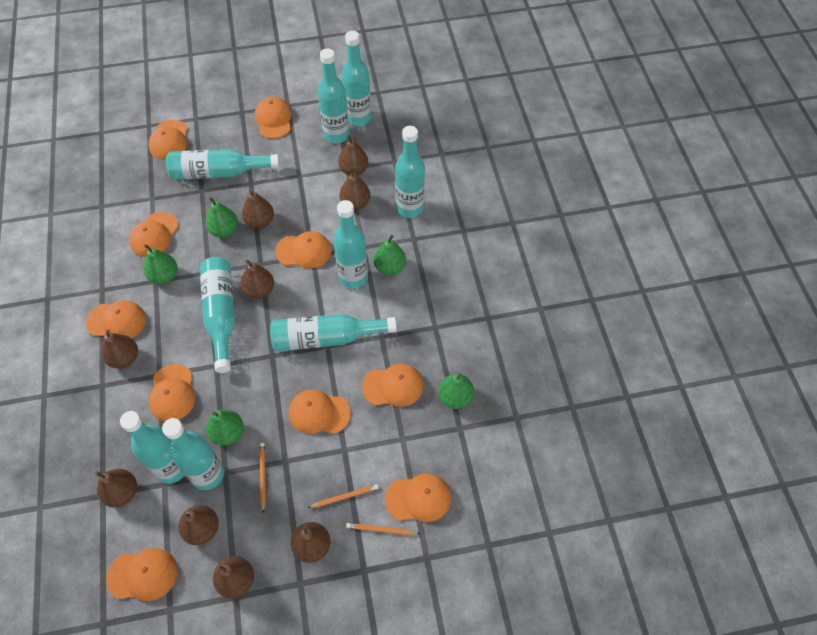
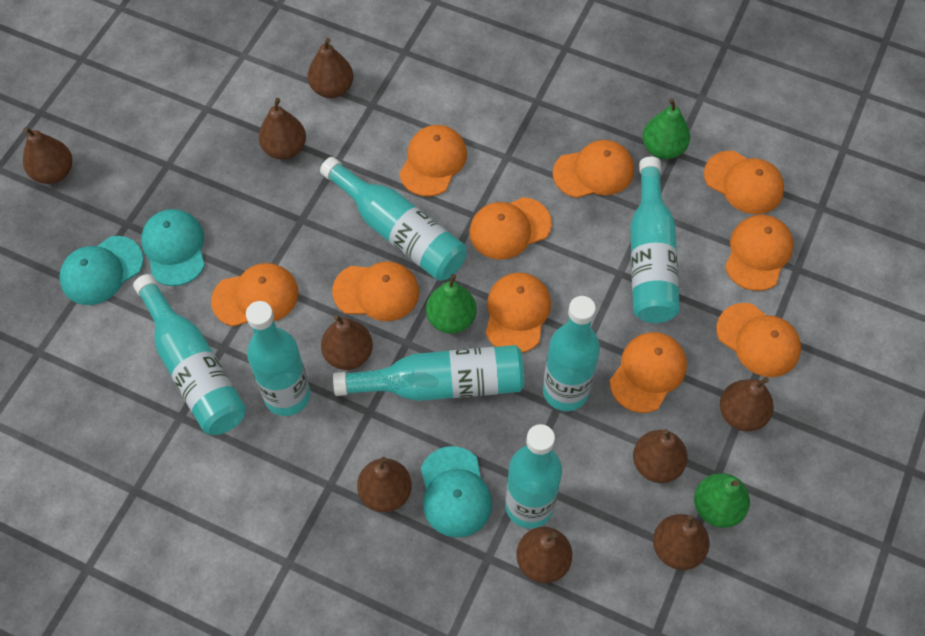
green pear: [144,244,178,284] [206,197,238,238] [206,409,243,446] [374,235,406,275] [438,373,474,409] = 5 -> [426,274,477,334] [643,98,690,159] [694,473,750,528] = 3
orange pencil: [260,443,266,513] [308,484,379,508] [346,523,420,535] = 3 -> none = 0
turquoise bottle: [120,411,185,484] [162,418,224,490] [166,149,280,180] [200,257,235,373] [270,314,397,351] [318,48,350,143] [333,200,368,289] [342,31,372,126] [395,126,425,218] = 9 -> [133,274,246,435] [246,301,310,416] [320,157,467,281] [333,345,524,401] [505,424,562,528] [543,296,600,411] [630,157,680,323] = 7
turquoise cap: none = 0 -> [59,236,144,305] [141,209,205,286] [421,446,492,538] = 3

